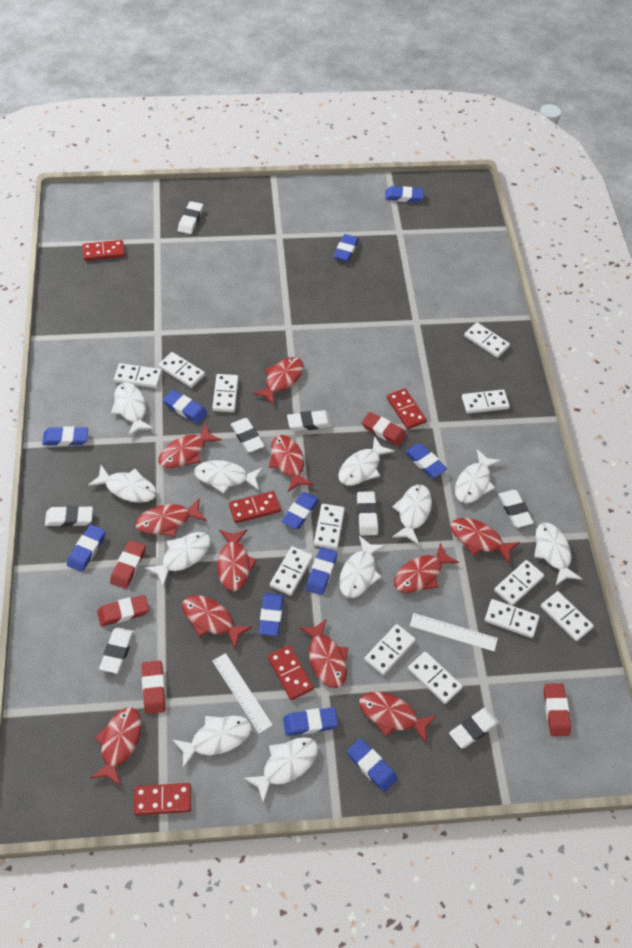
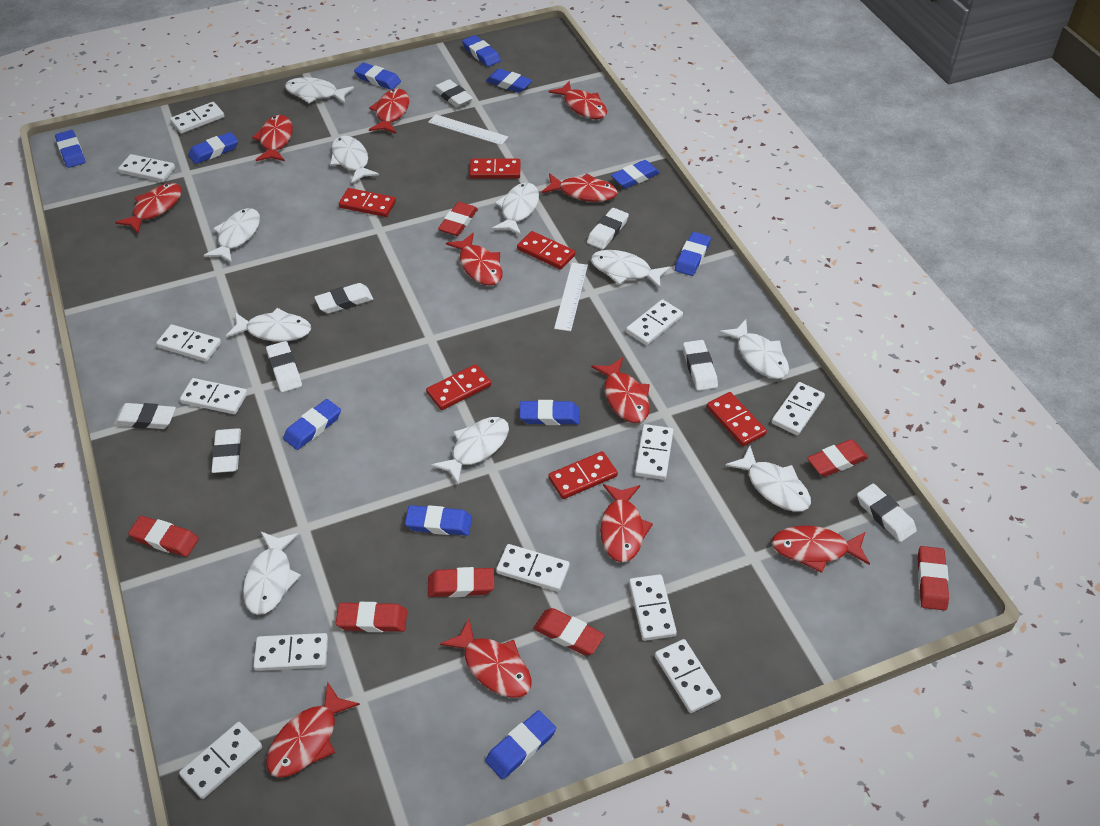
red domino: [82,240,125,261] [134,783,191,815] [229,491,281,523] [267,645,314,700] [387,388,427,429] = 5 -> [339,188,396,217] [426,364,491,410] [469,159,521,178] [517,231,575,269] [548,451,618,499] [707,392,767,446] = 6
red eraser: [97,595,149,626] [110,540,146,589] [142,660,165,714] [362,412,407,446] [544,683,571,736] = 5 -> [128,516,199,557] [336,602,407,632] [428,567,494,597] [438,202,478,236] [533,608,604,655] [807,439,868,477] [917,546,949,611] = 7
white fish: [88,465,157,503] [111,382,154,436] [145,532,211,587] [172,716,252,768] [194,460,263,494] [244,737,318,803] [338,436,395,486] [339,536,385,598] [392,485,432,545] [455,449,501,503] [534,523,582,585] = 11 -> [203,208,260,263] [226,308,311,342] [243,531,301,615] [285,77,354,104] [330,136,379,184] [431,417,509,484] [492,183,539,235] [591,250,670,288] [719,319,789,379] [725,446,811,512] = 10

